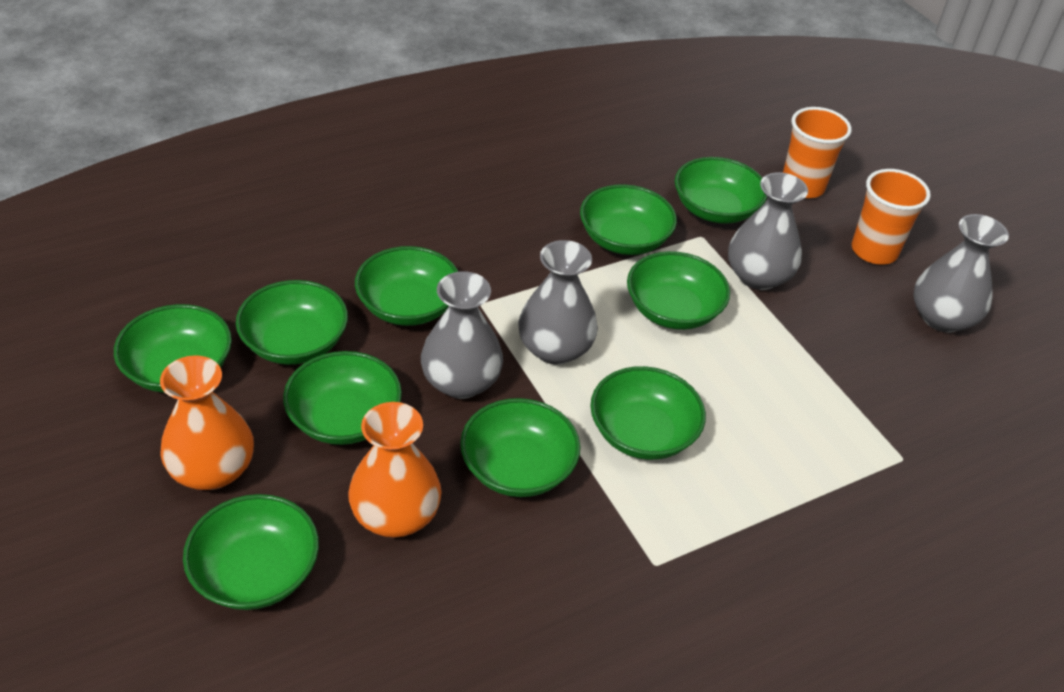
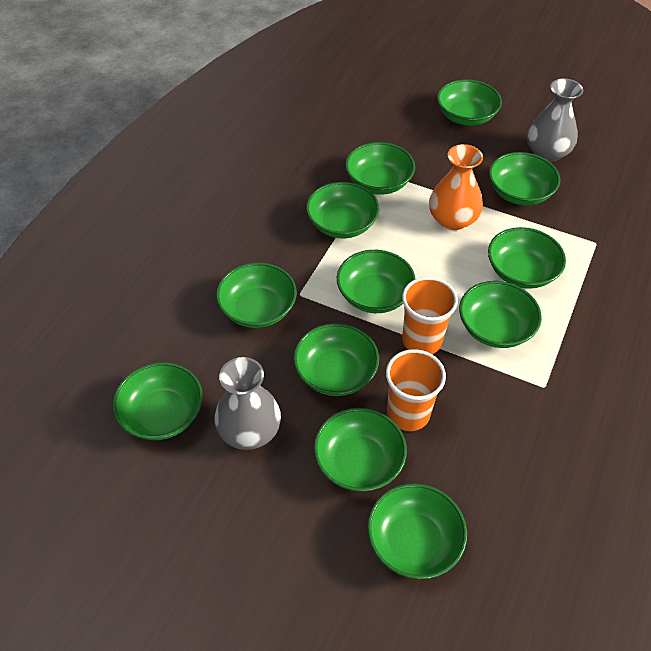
green bowl: [114,304,232,393] [183,494,319,610] [236,280,348,365] [283,351,402,445] [355,246,458,326] [460,398,580,497] [580,184,677,255] [590,366,706,460] [627,251,730,330] [675,157,767,224] = 10 -> [112,362,203,440] [216,263,297,328] [293,323,379,396] [306,182,380,238] [314,408,407,492] [337,250,416,313] [345,142,415,195] [367,483,467,579] [437,79,502,126] [459,281,542,348] [488,227,566,289] [489,152,560,205] = 12
grey vase: [421,271,503,399] [518,240,598,365] [728,172,808,290] [913,214,1009,333] = 4 -> [214,357,281,450] [527,78,583,162] = 2
orange vase: [160,355,254,490] [348,402,442,538] = 2 -> [429,144,483,230] = 1

